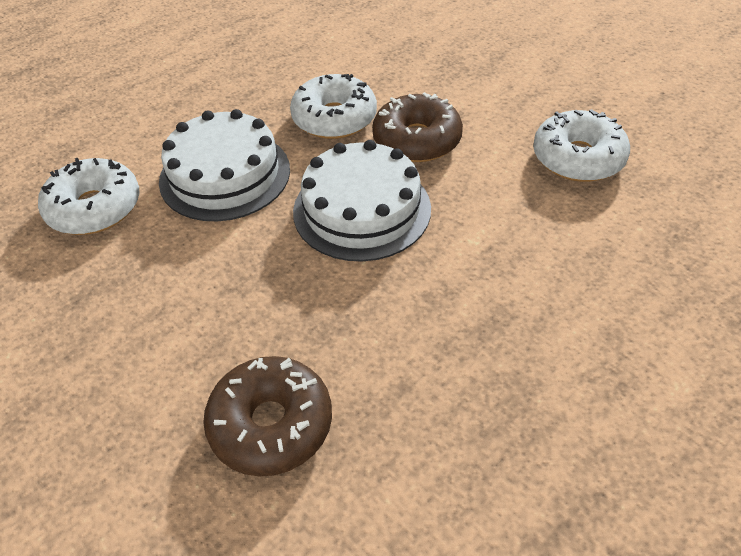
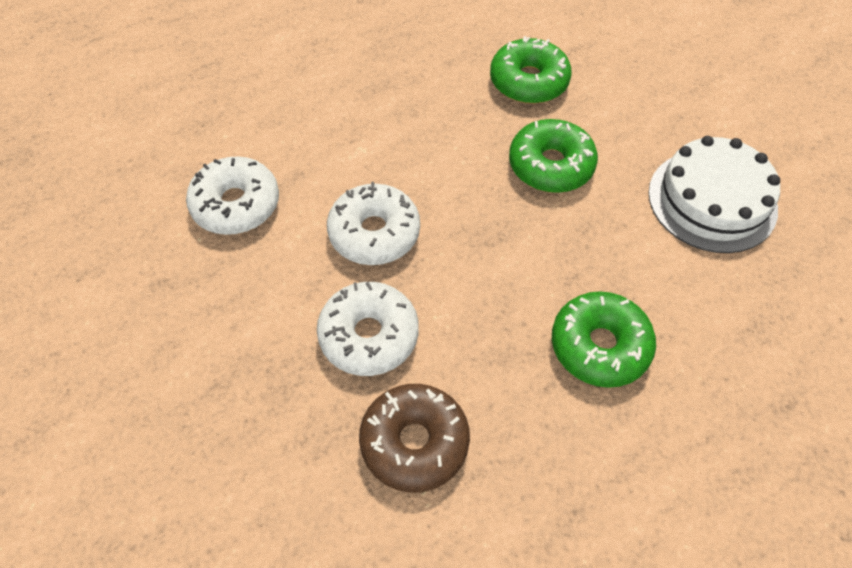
brown donut: [203,356,332,477] [372,92,463,162] = 2 -> [359,384,470,493] = 1
green donut: none = 0 -> [490,36,572,104] [509,119,598,193] [552,291,656,388] = 3
white cake: [159,109,290,221] [293,140,431,262] = 2 -> [648,136,780,253] = 1

